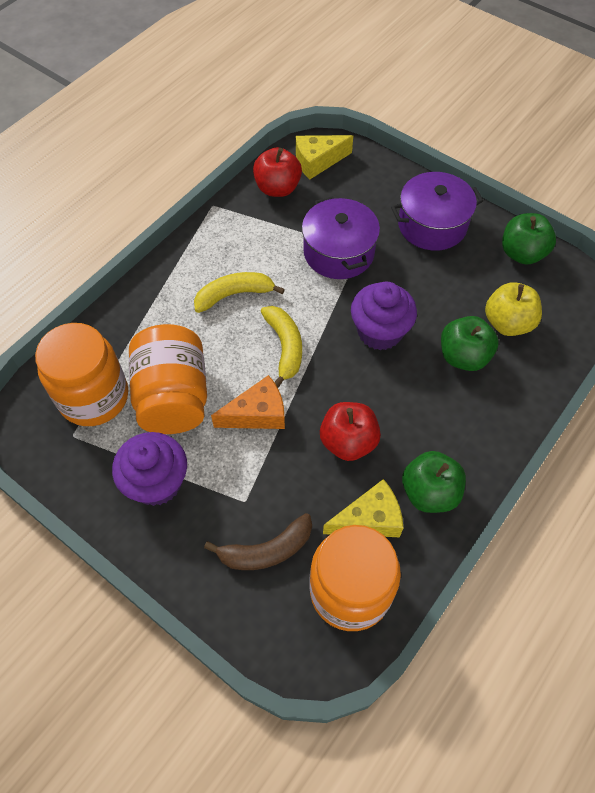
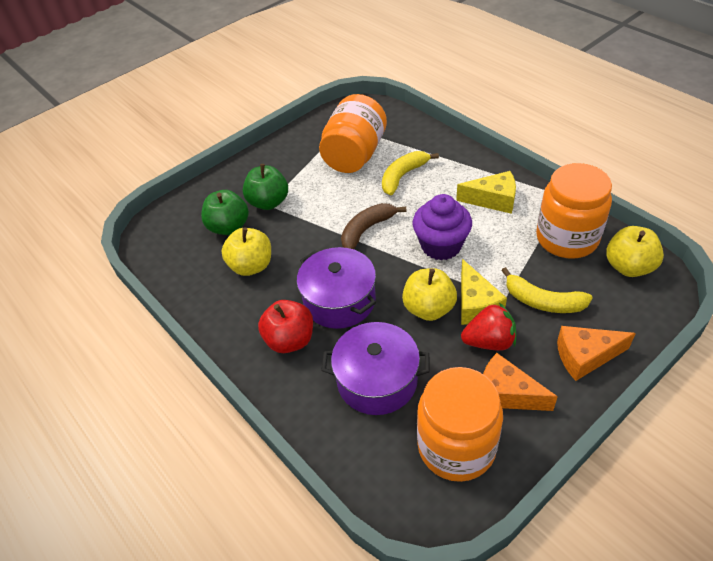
green apple: [402,451,466,513] [441,316,499,371] [502,213,556,265] = 3 -> [201,190,249,235] [243,164,288,210] = 2
orange cheese: [211,375,285,429] = 1 -> [483,353,558,411] [557,326,636,381] = 2
purple cupcake: [112,432,187,506] [351,282,417,350] = 2 -> [412,194,472,260] = 1
red apple: [253,147,302,197] [320,402,381,461] = 2 -> [258,300,313,353] = 1
red strawberry: none = 0 -> [461,303,516,351] = 1
yellow apple: [485,282,542,336] = 1 -> [221,227,271,276] [402,268,457,321] [606,226,664,277] = 3

